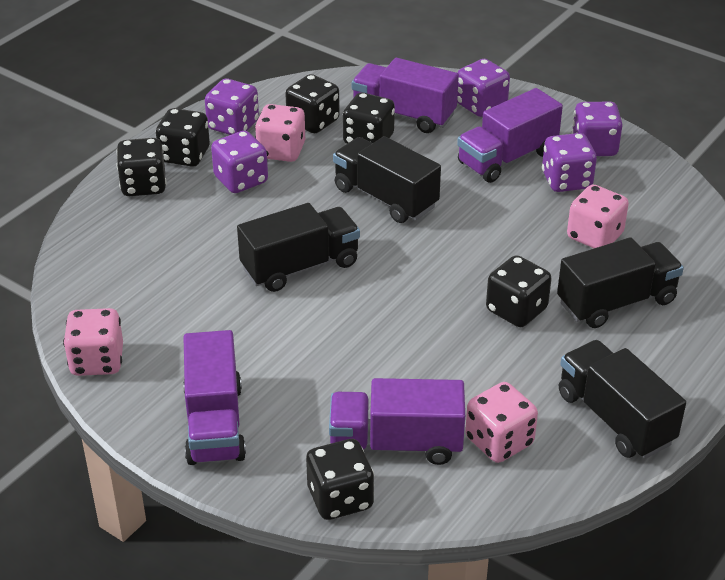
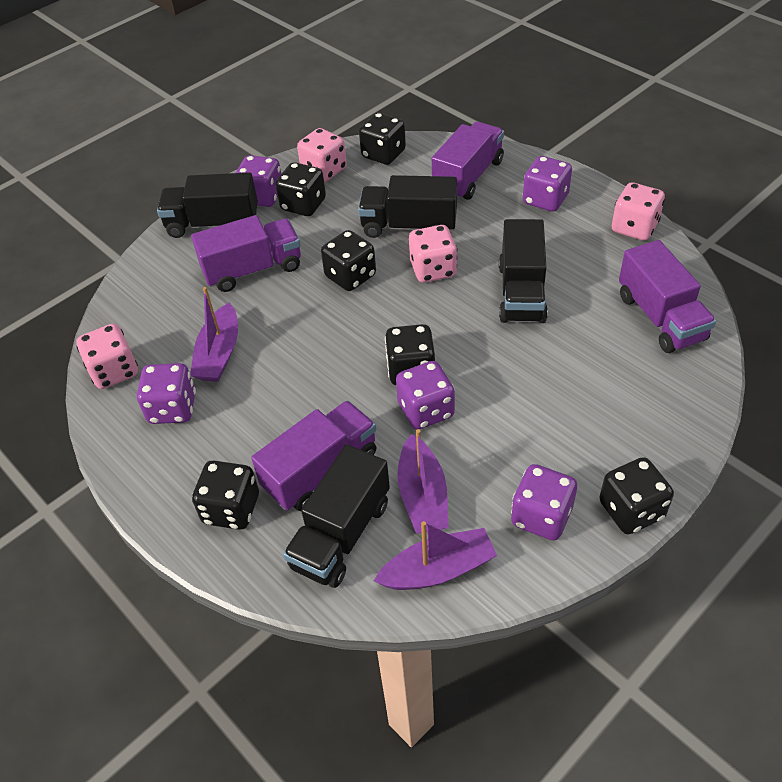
purple boat: none = 0 -> [190,287,238,382] [374,521,497,590] [397,429,449,533] = 3

